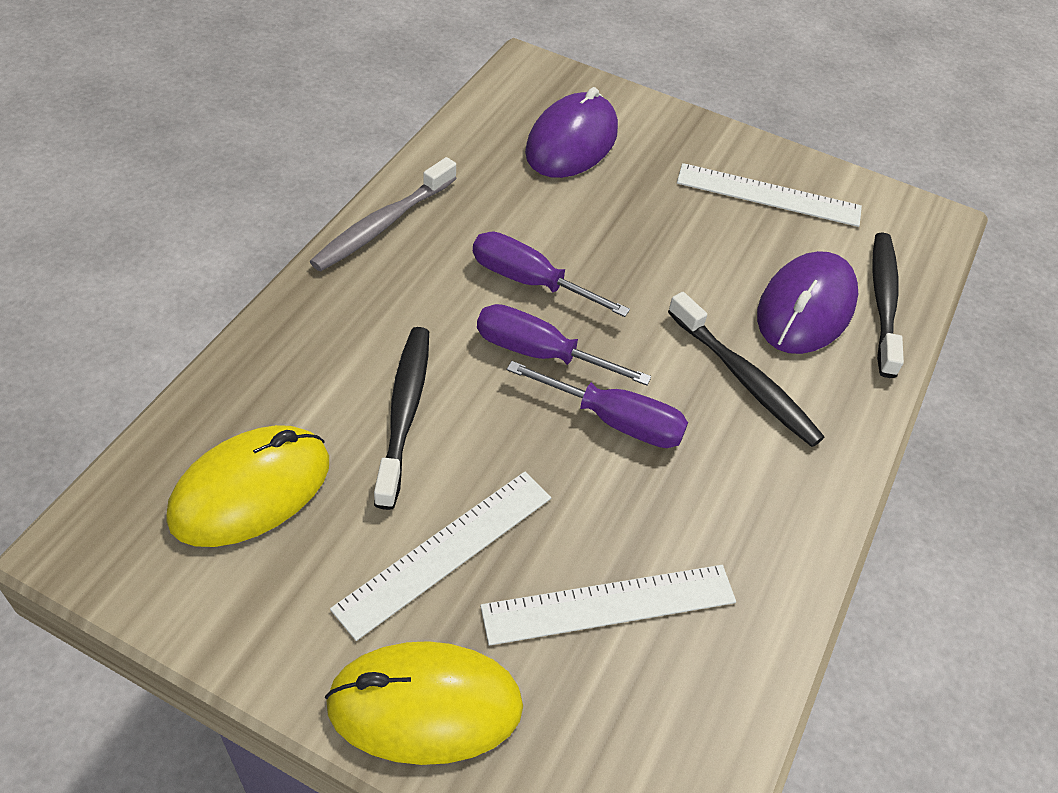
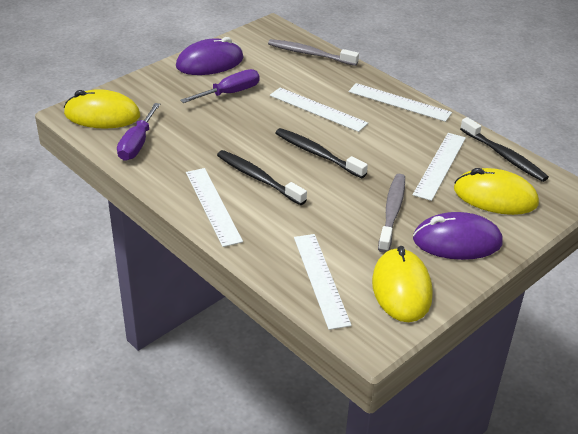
grey toothbrush: [310,157,457,271] = 1 -> [268,39,359,66] [378,174,405,253] = 2
purple screwdriver: [473,232,630,317] [477,304,651,386] [507,361,688,448] = 3 -> [117,103,160,161] [180,69,260,103] = 2
white ruler: [330,472,551,641] [480,565,736,646] [677,163,862,227] = 3 -> [186,168,243,247] [270,88,368,132] [294,234,352,330] [349,83,452,122] [413,133,466,201] = 5
yellow mouse: [167,425,329,547] [325,641,523,765] = 2 -> [64,89,140,129] [372,246,433,322] [454,168,539,215] = 3

